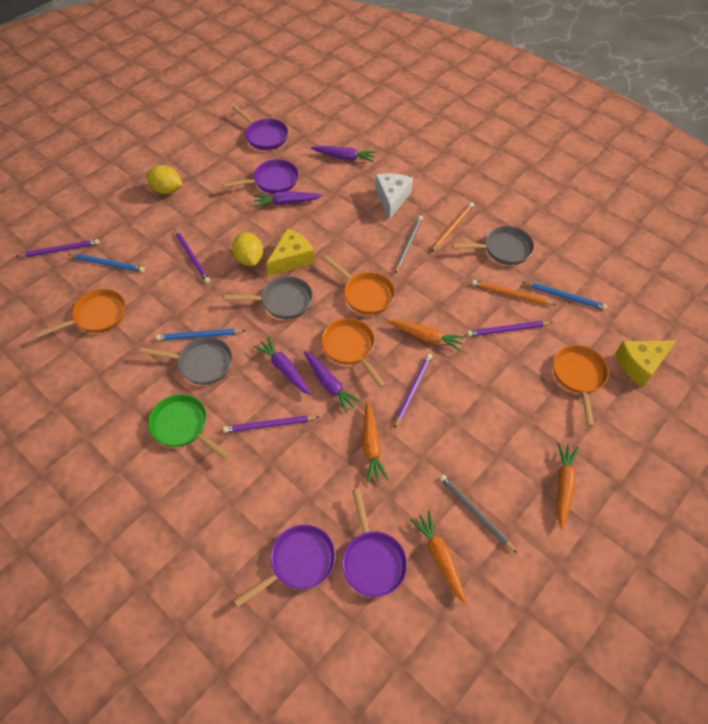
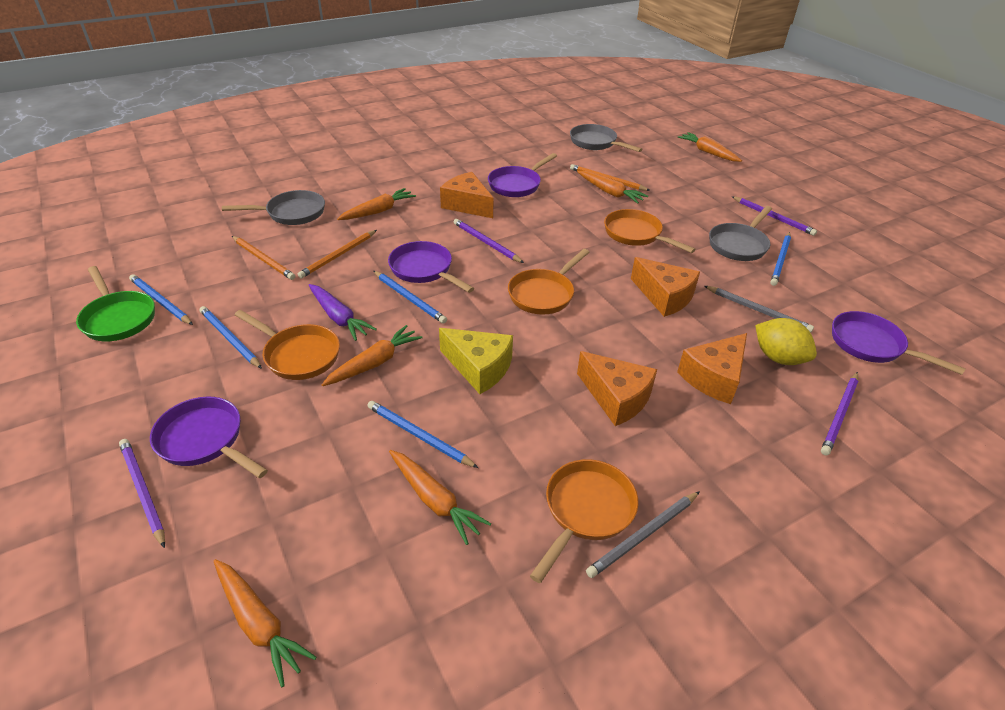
blue pencil: [68,254,145,272] [156,329,245,340] [523,282,607,310] = 3 -> [129,274,193,325] [200,306,262,369] [368,401,478,468] [374,271,447,324] [770,232,791,286] = 5
orange carrot: [363,401,389,483] [387,319,466,352] [410,511,467,605] [557,443,579,530] = 4 -> [214,559,317,687] [322,325,423,386] [337,188,416,220] [389,450,491,545] [578,171,648,204] [678,132,742,162] = 6
orange cheese: none = 0 -> [440,172,494,218] [577,351,657,426] [631,257,700,317] [677,333,747,404] = 4
orange pencil: [431,202,474,252] [472,280,556,305] = 2 -> [232,236,295,280] [298,230,377,278] [570,164,650,191] = 3
purple carrot: [253,336,311,395] [254,191,323,207] [304,351,362,413] [311,146,376,162] = 4 -> [309,284,377,341] = 1
purple pencil: [16,239,100,257] [175,229,210,283] [223,416,319,433] [394,353,432,428] [467,321,553,336] = 5 -> [119,439,165,548] [454,219,524,263] [731,196,817,236] [821,372,858,455] = 4
white cheese: [375,173,413,220] = 1 -> none = 0
yellow cheese: [266,228,315,276] [615,340,677,387] = 2 -> [439,328,513,394] = 1
yellow lemon: [146,165,183,194] [232,232,263,266] = 2 -> [755,318,817,365] = 1

